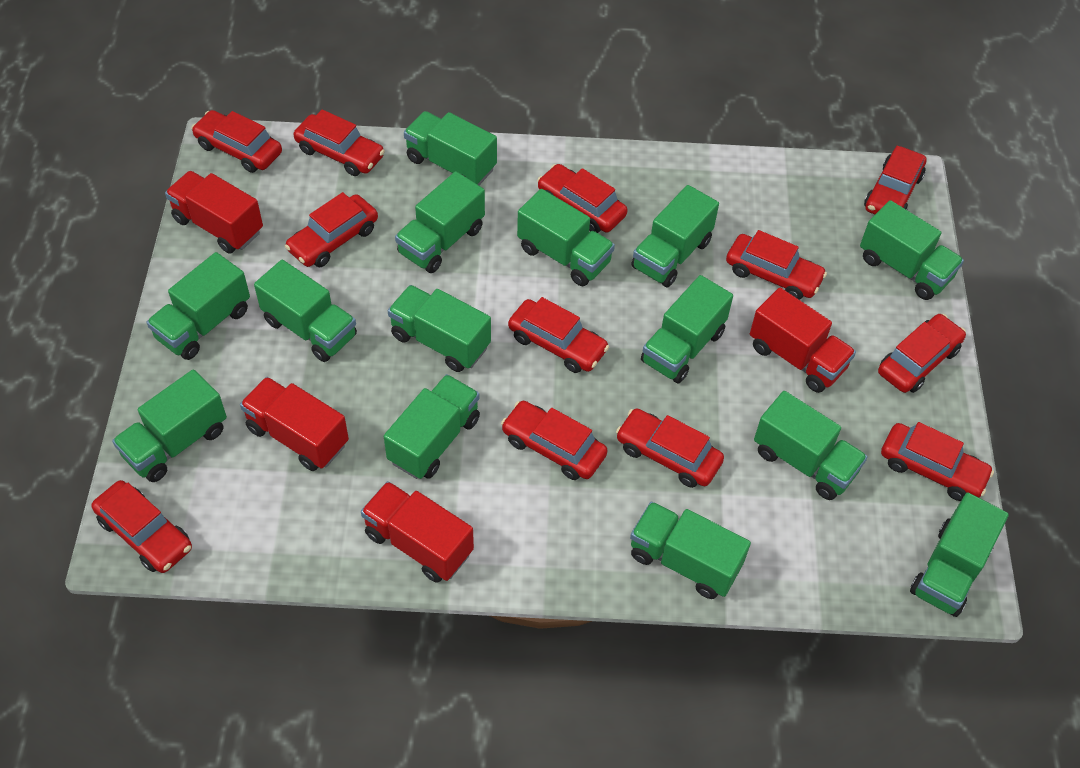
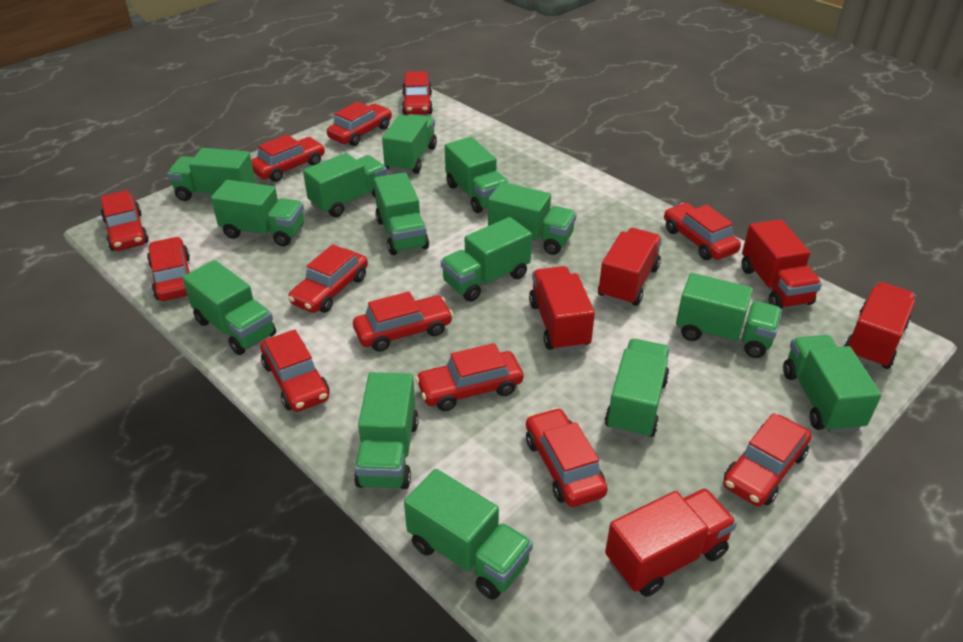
red truck: [165,171,263,254] [240,377,349,471] [361,481,474,583] [750,288,856,393] = 4 -> [529,266,595,352] [598,228,662,306] [605,488,737,597] [741,219,822,309] [844,282,916,369] = 5

